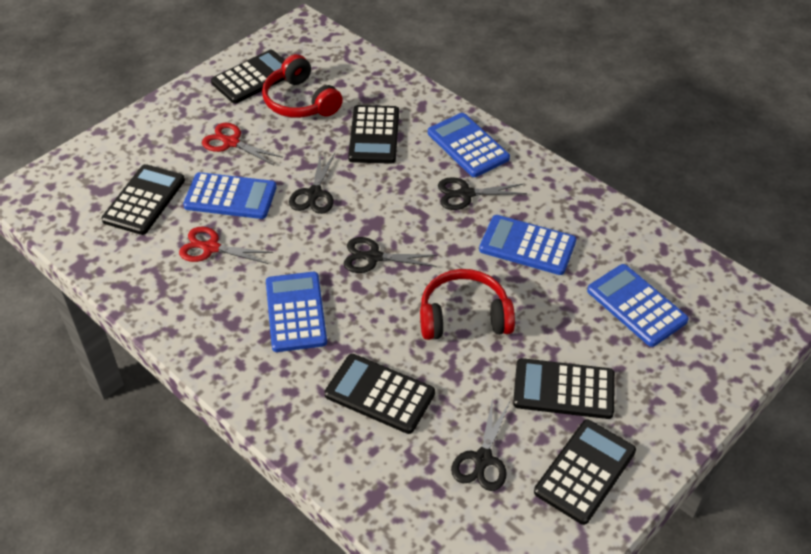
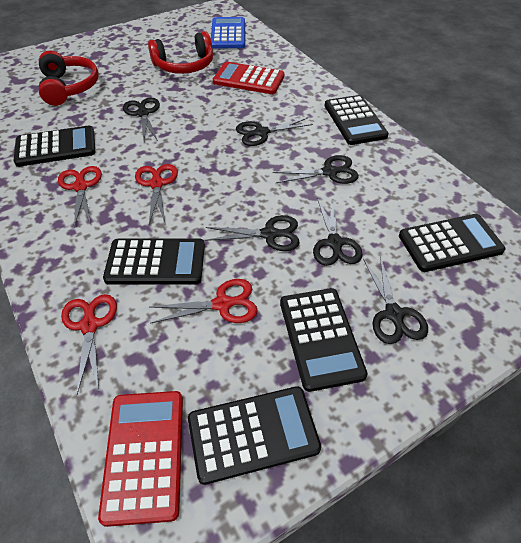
black scissors: [289,153,335,214] [344,237,438,273] [438,177,527,210] [451,398,510,491] = 4 -> [123,98,160,141] [205,215,300,251] [236,118,313,146] [273,155,359,184] [313,196,363,266] [363,256,428,344] = 6
blue calculator: [183,172,277,219] [266,272,327,352] [428,113,510,177] [479,215,576,275] [587,264,689,347] = 5 -> [211,17,245,49] = 1
red calculator: none = 0 -> [98,391,183,527] [213,62,284,94] = 2
red scissors: [179,227,274,264] [202,123,283,165] = 2 -> [58,166,102,228] [61,294,117,394] [135,164,178,224] [150,279,258,324] = 4

